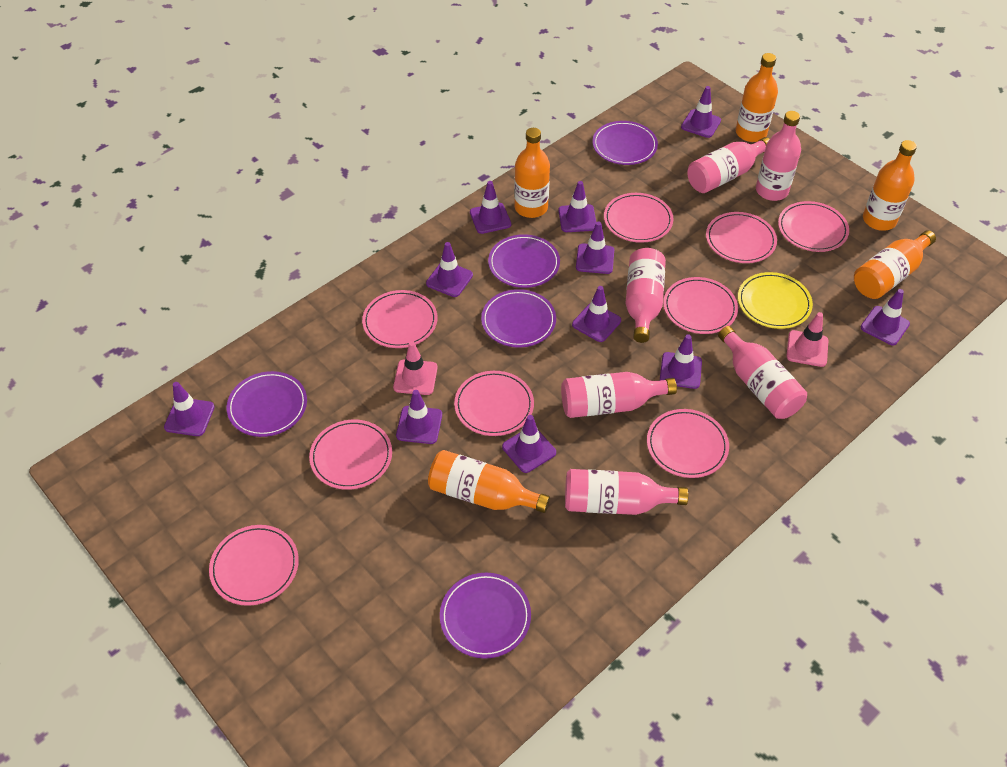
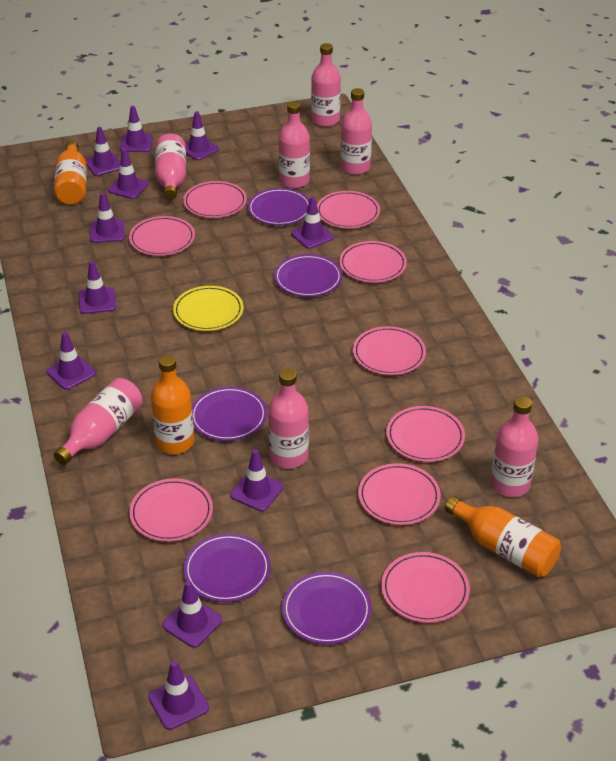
orange bottle: [428,450,550,513] [514,128,550,218] [736,53,778,142] [854,230,936,299] [863,140,917,231] = 5 -> [54,141,87,205] [151,355,194,454] [445,496,561,577] = 3
pink bottle: [561,372,677,418] [565,469,688,515] [626,248,666,343] [687,137,770,193] [718,326,807,419] [756,111,801,201] = 6 -> [54,378,143,465] [155,134,186,200] [268,368,309,468] [279,101,310,188] [311,43,341,127] [340,88,372,175] [491,396,539,497] = 7
pink traffic cone: [393,341,438,395] [787,312,829,367] = 2 -> none = 0

